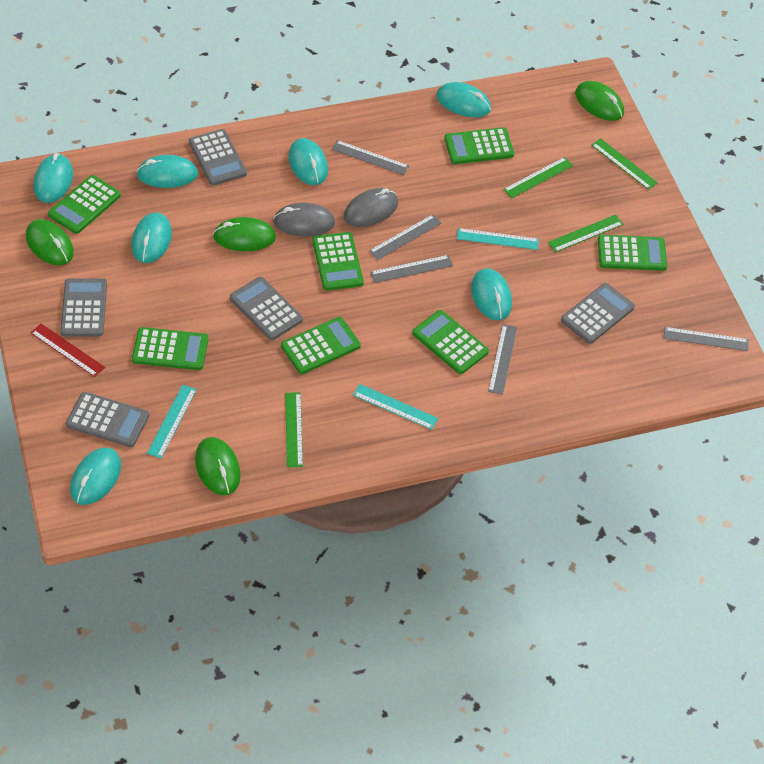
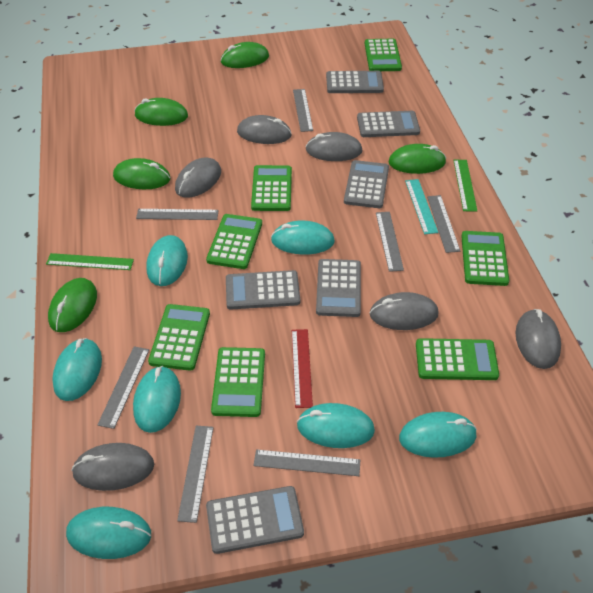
green mouse: [26,219,74,265] [195,437,241,495] [213,217,276,251] [575,81,624,121] = 4 -> [48,278,97,332] [113,158,171,189] [134,98,188,126] [220,42,269,68] [388,144,446,174] = 5
green ruler: [285,393,303,467] [503,157,573,198] [548,215,623,252] [592,138,658,190] = 4 -> [46,253,134,270] [453,160,477,211] = 2
grey calculator: [60,278,107,336] [66,392,149,447] [189,129,247,186] [230,277,303,340] [561,283,635,344] = 5 -> [206,486,304,554] [226,270,300,310] [316,259,361,317] [326,71,384,93] [344,160,389,208] [357,111,420,137] = 6
grey mouse: [273,203,335,237] [344,188,398,227] = 2 -> [71,443,154,491] [175,158,221,198] [237,115,292,144] [306,132,363,161] [370,292,438,330] [515,309,561,369] = 6
grey ruler: [332,140,409,175] [369,214,441,260] [370,255,453,283] [488,324,517,395] [664,327,749,351] = 5 -> [97,347,149,429] [136,209,219,220] [177,426,214,523] [253,449,360,476] [293,89,313,132] [376,212,404,272] [427,195,460,253] = 7
turquoise ruler: [147,385,197,458] [353,384,438,430] [457,228,539,250] = 3 -> [405,179,439,234] = 1

